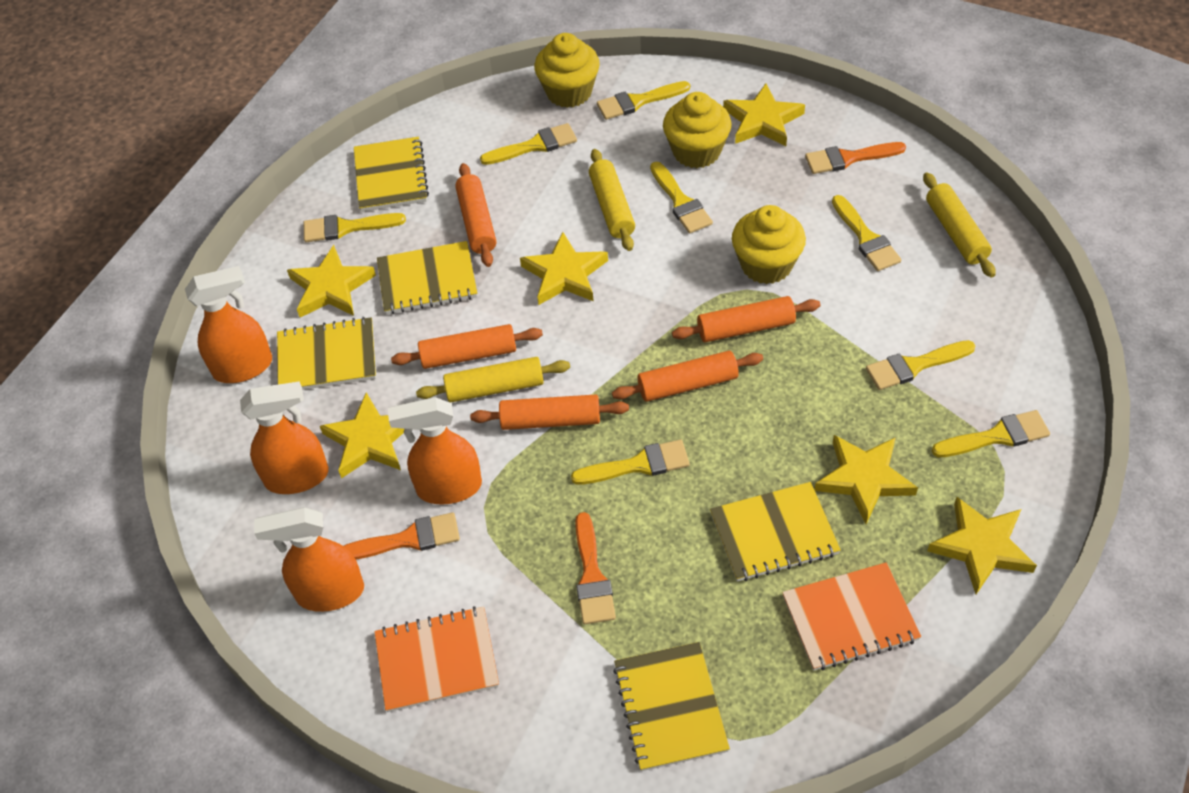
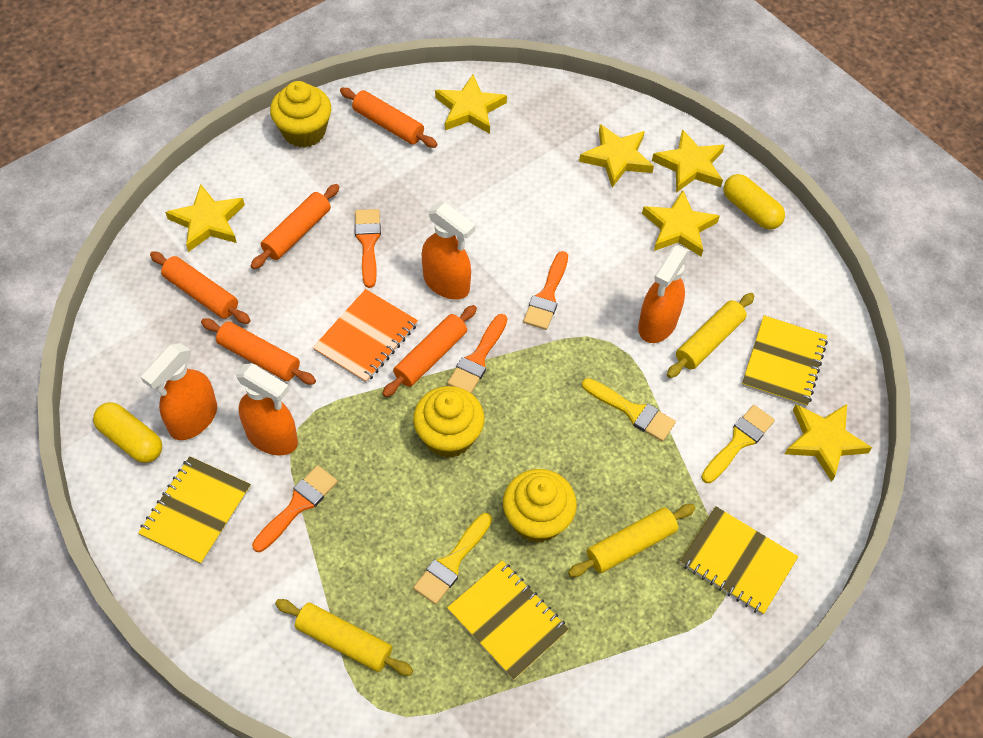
orange brush: [344,512,460,559] [575,512,616,624] [805,142,906,174] = 3 -> [252,465,338,552] [355,209,381,288] [447,314,507,393] [523,251,568,330] = 4
orange notebook: [374,606,499,712] [782,562,921,671] = 2 -> [313,289,418,383] = 1
yellow brush: [304,213,406,242] [480,123,577,165] [571,440,690,485] [597,81,690,120] [650,162,713,233] [832,195,901,271] [866,340,976,390] [932,410,1050,457] = 8 -> [413,513,492,605] [582,378,676,441] [701,405,775,483] = 3
yellow capsule: none = 0 -> [93,402,162,463] [724,174,785,230] = 2
yellow notebook: [277,317,376,390] [354,137,429,212] [377,241,477,314] [613,642,730,771] [710,482,841,582] = 5 -> [138,456,251,565] [447,560,569,680] [680,506,798,615] [742,315,828,407] = 4

